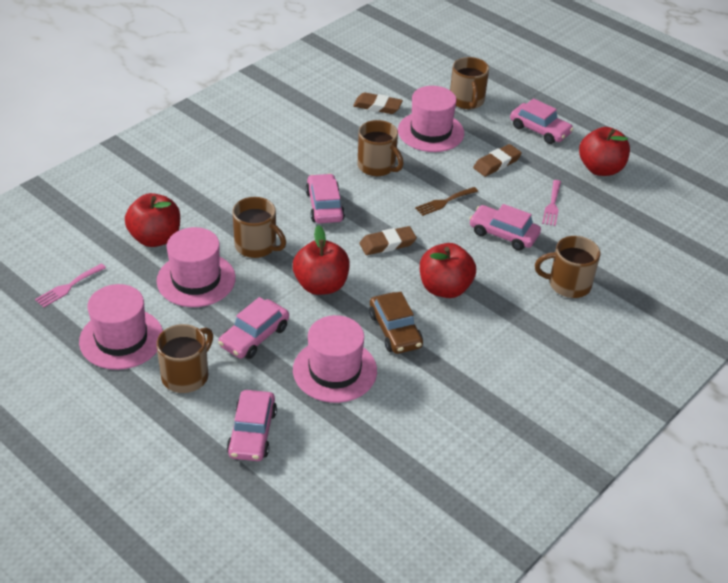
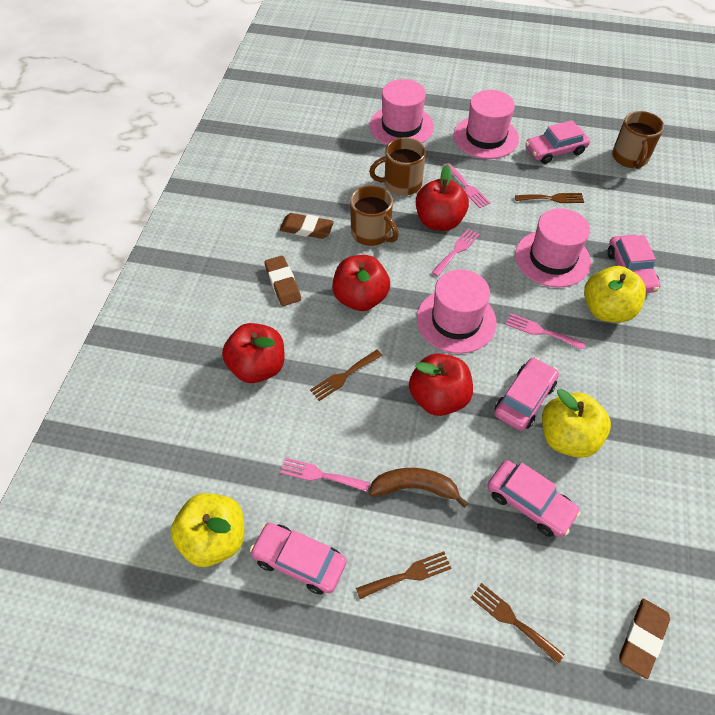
brown banana: none = 0 -> [369,468,468,508] = 1
brown car: [369,292,423,354] = 1 -> none = 0
brown fork: [415,187,478,216] = 1 -> [310,350,382,401] [356,551,452,599] [471,583,564,664] [515,193,584,203] = 4
brown mug: [156,324,213,393] [232,197,286,258] [357,120,404,176] [450,57,489,109] [535,236,600,298] = 5 -> [350,185,399,246] [369,137,426,196] [612,111,664,169] = 3
pink fork: [35,264,106,308] [542,180,561,226] = 2 -> [280,457,370,492] [431,228,480,276] [444,163,490,208] [506,314,585,350] = 4
yellow apple: none = 0 -> [171,493,244,567] [542,389,611,458] [584,266,646,323] = 3

